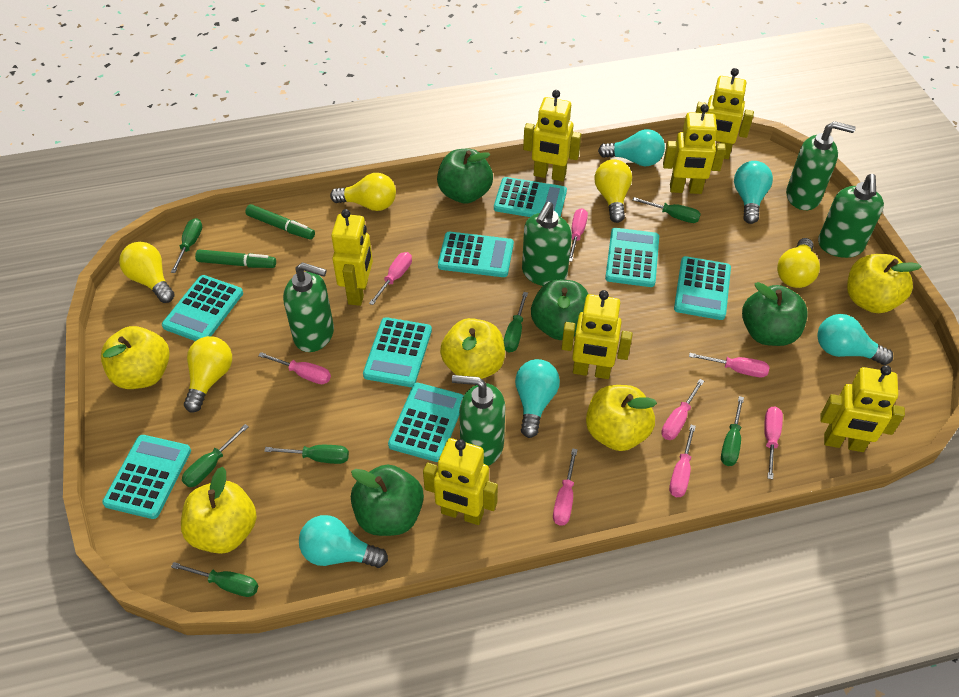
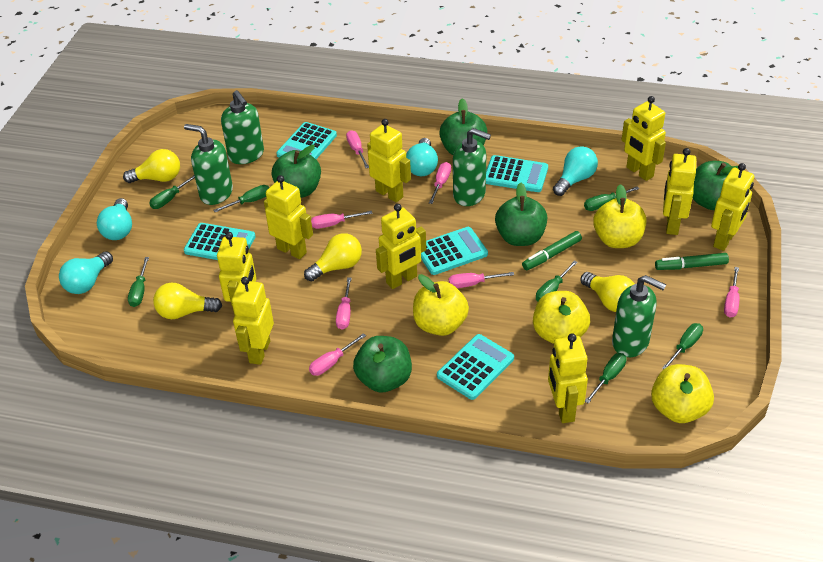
green apple: [351,465,424,536] [437,149,493,204] [531,279,588,340] [742,282,808,346] = 4 -> [272,145,321,198] [353,336,412,393] [439,98,487,155] [495,183,547,246] [692,161,738,210] = 5
green soap dispenser: [283,262,334,352] [452,375,505,466] [522,202,572,286] [786,121,856,210] [818,174,884,258] = 5 -> [184,124,233,205] [221,90,264,164] [453,128,491,206] [612,275,666,357] = 4
pink screwdriver: [258,352,331,384] [369,252,412,305] [553,448,578,526] [569,208,588,262] [661,379,704,440] [669,425,696,497] [689,353,769,377] [764,406,783,480] = 8 -> [309,333,366,376] [311,211,373,229] [336,277,351,329] [346,130,369,168] [429,162,451,204] [449,272,514,288] [724,267,739,317] = 7
turquoise calculator: [102,435,191,519] [162,275,243,341] [363,317,432,387] [388,383,464,462] [438,232,514,277] [494,177,567,217] [605,228,659,287] [674,256,731,320] = 8 -> [184,223,256,260] [276,122,337,159] [421,227,488,275] [437,334,514,400] [486,155,548,192] = 5
turquoise light bulb: [299,515,388,568] [515,359,560,438] [598,129,665,166] [734,161,773,224] [817,314,893,365] = 5 -> [59,251,113,294] [97,198,132,240] [406,138,438,176] [553,146,598,196] = 4
yellow apple: [101,326,170,389] [181,467,257,554] [440,318,505,379] [586,385,657,451] [847,254,922,313] = 5 -> [413,274,469,336] [533,291,590,344] [593,184,646,248] [651,364,714,423] = 4
yellow light bulb: [119,242,175,303] [184,336,232,412] [330,173,396,211] [595,159,632,223] [777,238,820,288] = 5 -> [123,149,180,183] [153,283,222,319] [304,233,362,282] [580,272,635,312] = 4
yellow robot: [331,209,373,306] [423,438,498,525] [523,90,581,182] [561,290,633,379] [663,104,726,194] [695,68,754,159] [820,365,905,452] = 7 -> [217,232,256,316] [232,277,274,365] [264,175,313,259] [367,119,411,202] [376,204,426,289] [548,333,588,423] [622,96,666,181] [663,148,696,235] [711,163,754,251] = 9

